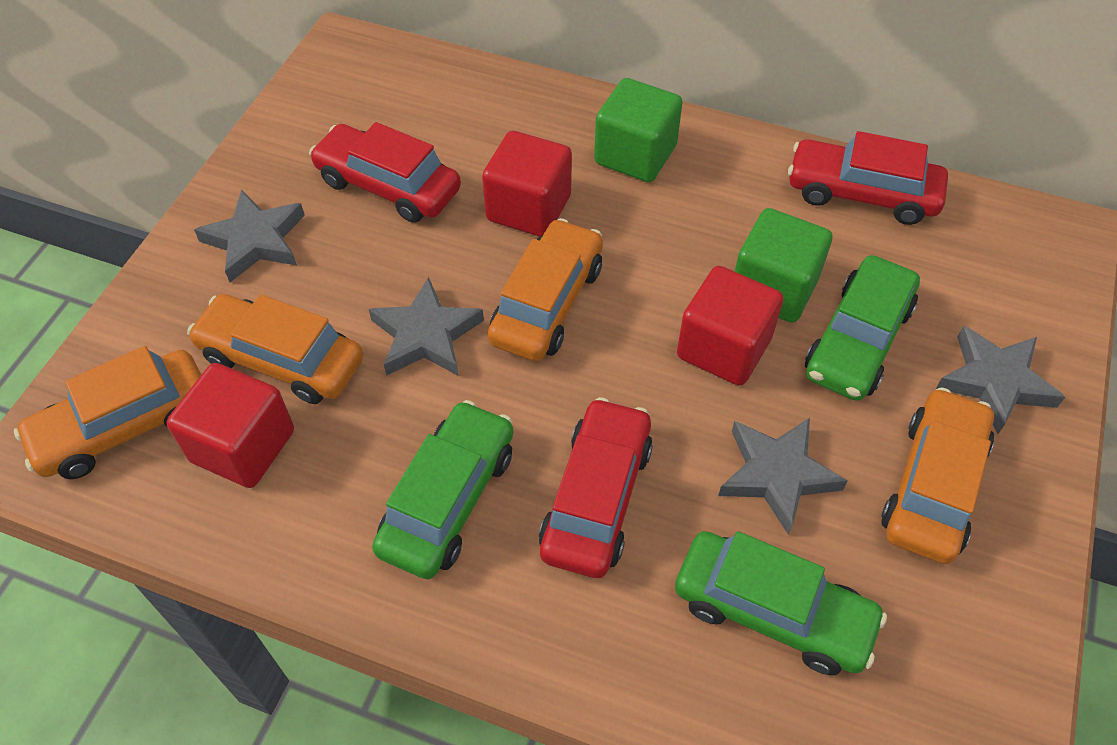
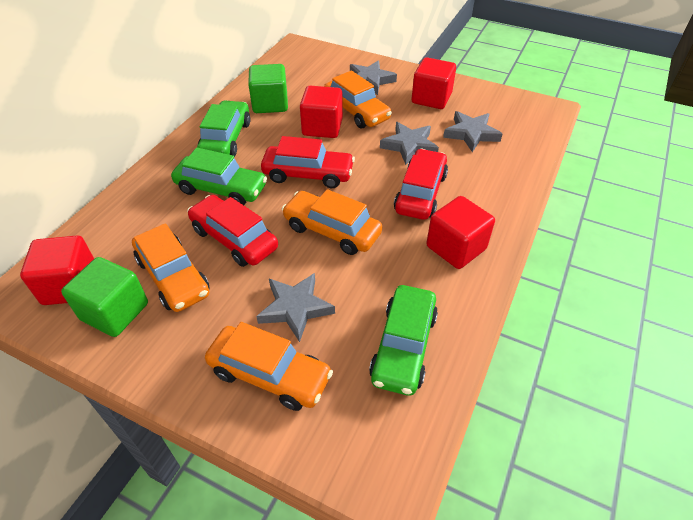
red cube: [167,363,294,488] [482,131,572,236] [677,266,783,386] = 3 -> [20,236,94,305] [300,86,343,138] [411,57,456,109] [427,196,495,269] = 4

